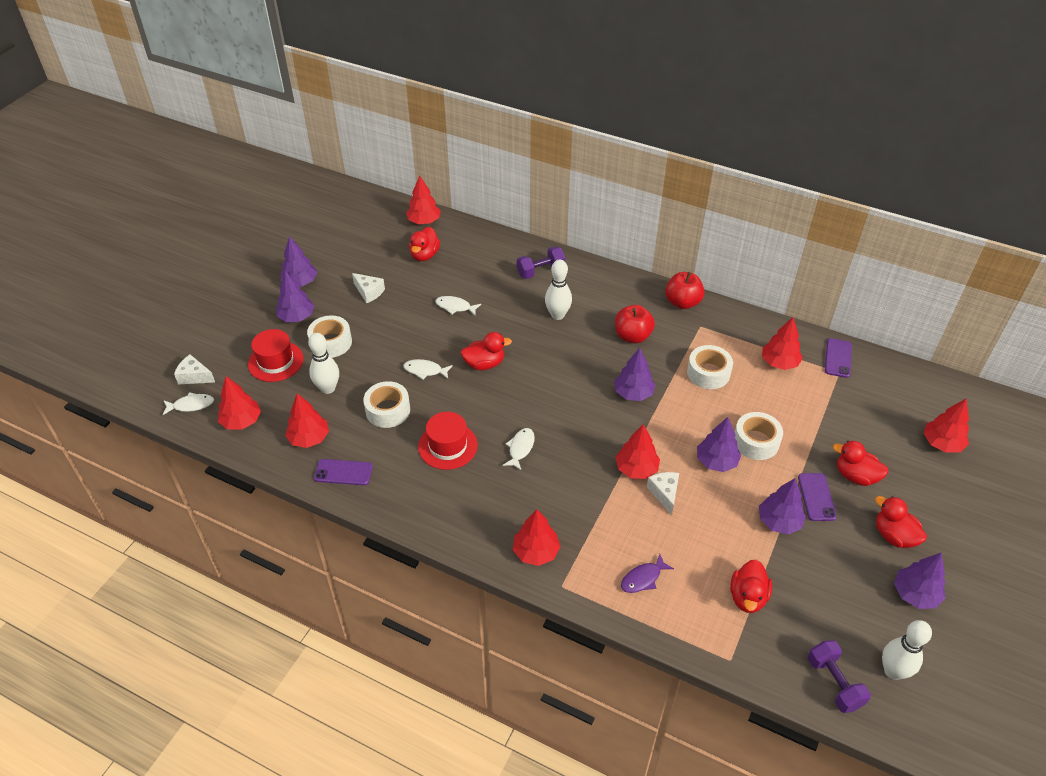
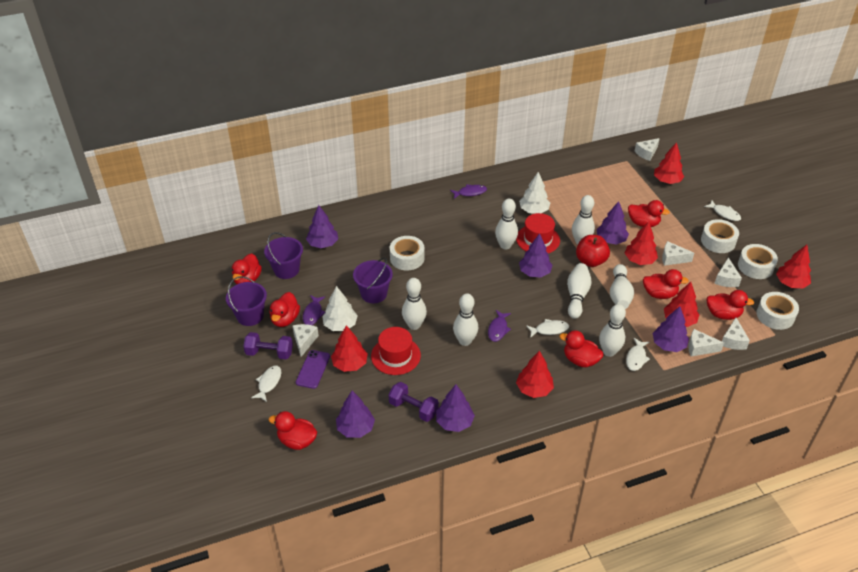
purple bucket: none = 0 -> [226,276,267,326] [264,232,303,279] [353,258,393,303] = 3
purple fish: [621,554,674,593] = 1 -> [303,295,326,325] [450,184,487,199] [488,310,511,342] = 3
purple phone: [314,459,373,485] [798,473,837,521] [825,338,852,378] = 3 -> [296,350,330,389] = 1
red apple: [615,305,655,344] [665,272,704,309] = 2 -> [576,235,610,267] = 1
red duck: [409,227,440,261] [461,332,512,370] [730,560,772,613] [833,441,889,486] [875,496,927,548] = 5 -> [232,254,262,284] [269,292,300,327] [269,411,317,450] [559,330,603,367] [628,200,670,227] [643,269,689,299] [707,290,754,320] = 7
red tree: [218,376,261,430] [285,393,329,448] [406,176,441,224] [513,509,561,566] [615,424,660,479] [762,317,803,370] [923,399,969,453] = 7 -> [331,325,368,372] [516,351,554,398] [625,221,658,265] [654,142,684,184] [664,282,700,327] [776,245,811,288] = 6
white bowling pin: [308,333,339,394] [545,260,572,320] [882,620,932,680] = 3 -> [402,278,427,330] [453,293,478,346] [495,199,518,249] [567,263,592,319] [572,195,595,245] [599,304,626,357] [610,264,634,309] = 7
white cheese: [174,354,215,385] [352,273,385,303] [647,472,679,515] = 3 -> [292,324,319,357] [634,138,660,161] [662,241,694,266] [688,329,724,356] [714,258,742,287] [722,318,750,350] = 6
white tree: none = 0 -> [322,286,358,331] [519,172,550,214] = 2

